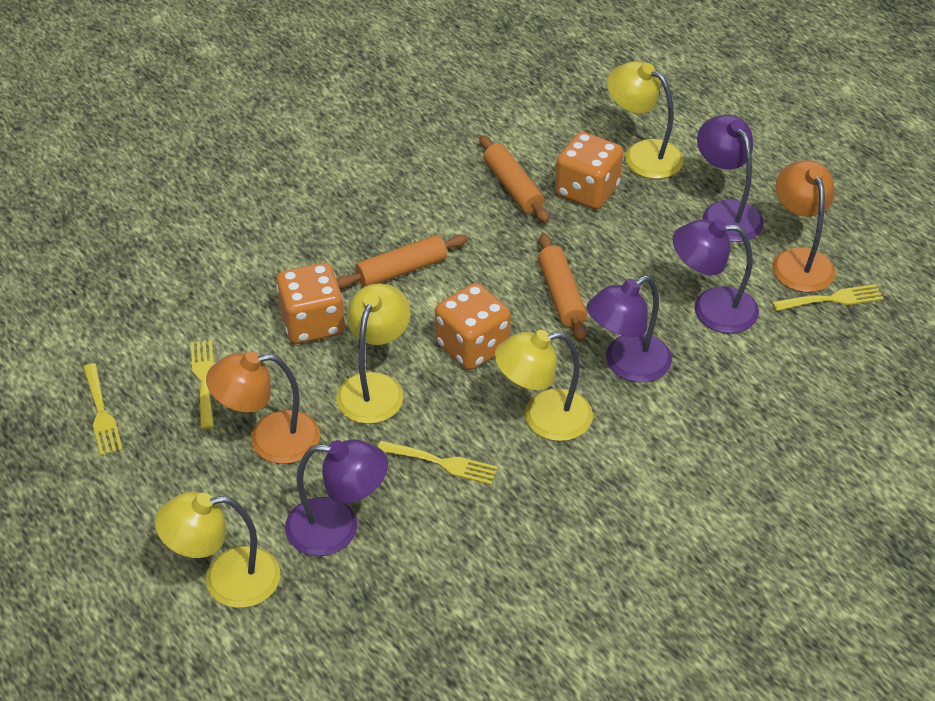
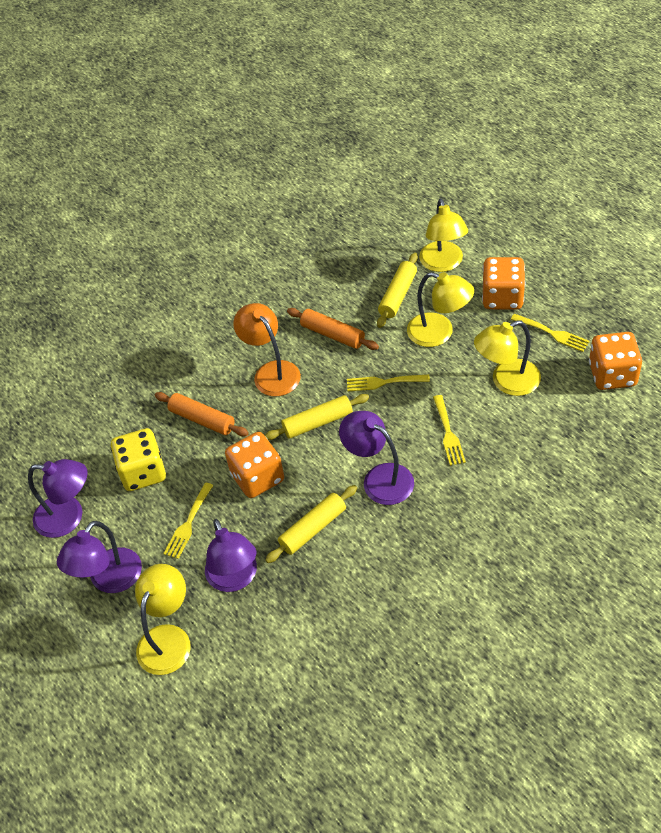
orange lamp: [206,351,320,464] [772,160,836,292] = 2 -> [233,303,301,396] = 1
orange rolling pin: [336,234,468,289] [480,135,549,223] [538,234,587,341] = 3 -> [155,392,249,437] [287,308,379,350] = 2
yellow dice: none = 0 -> [111,428,166,491] = 1
yellow rolling pin: none = 0 -> [265,394,369,440] [265,485,357,563] [377,253,418,328] = 3

